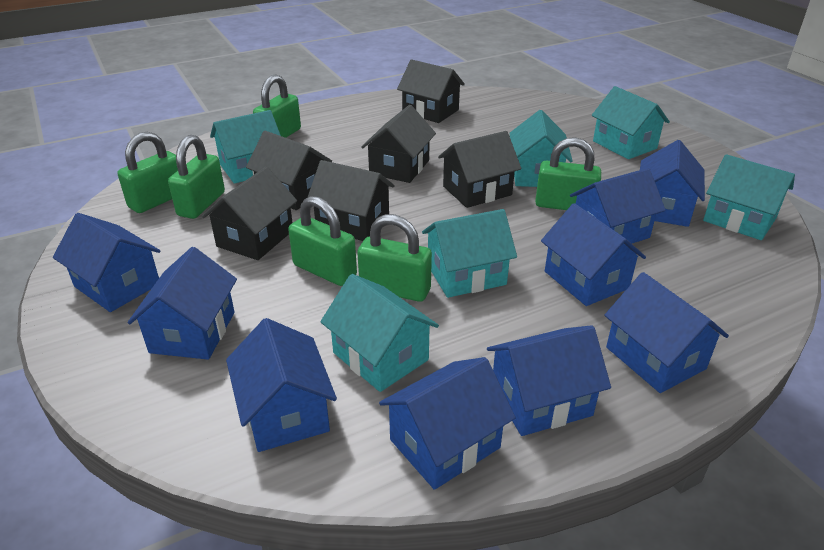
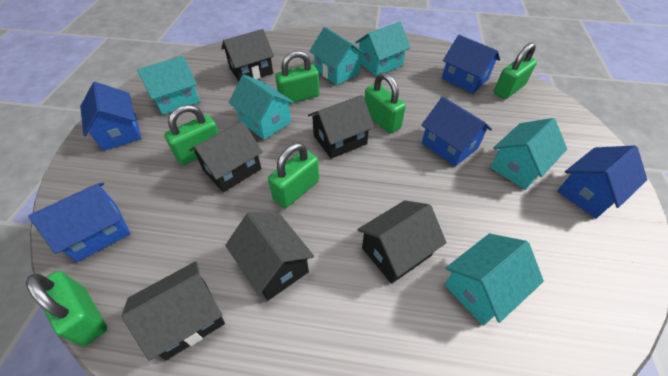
blue house: [53,213,160,312] [128,247,237,360] [226,318,337,452] [379,357,516,490] [487,325,611,436] [541,203,646,306] [570,168,666,244] [604,272,729,393] [640,140,705,227] = 9 -> [28,183,131,262] [80,82,142,151] [421,97,492,167] [442,35,500,93] [557,145,647,219] = 5

